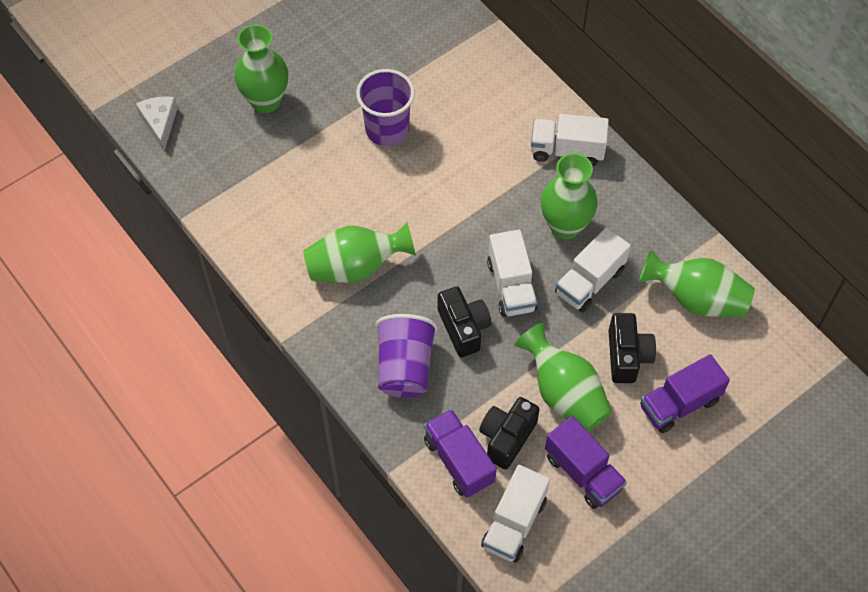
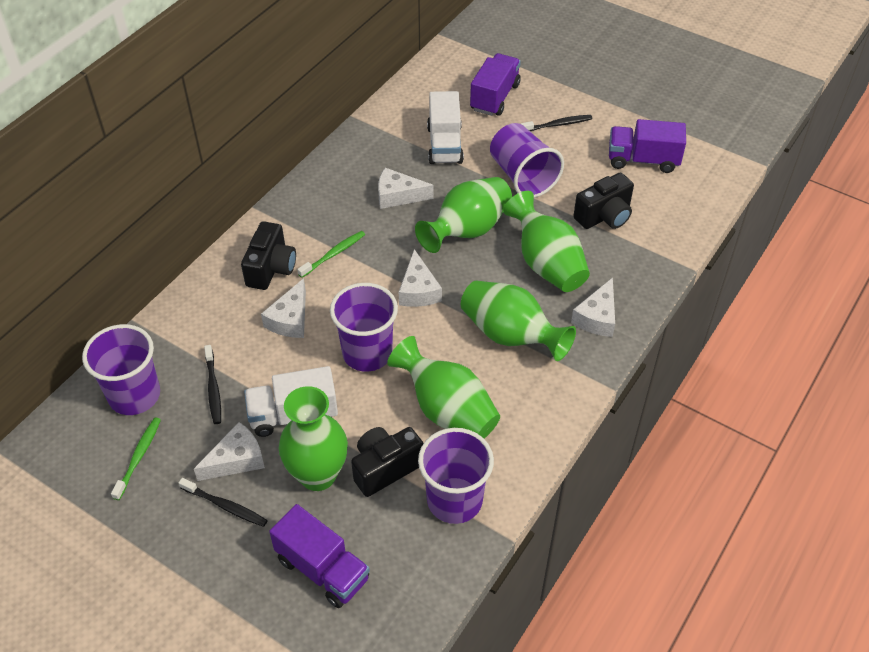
black toothbrush: none = 0 -> [179,478,268,527] [204,345,221,424] [521,115,592,131] = 3
green toothbrush: none = 0 -> [111,417,161,500] [297,231,365,278] = 2
purple cup: [356,69,415,146] [375,314,438,398] = 2 -> [82,324,160,415] [330,283,398,372] [418,428,494,524] [490,123,564,198] = 4
white cheese: [136,96,178,151] = 1 -> [194,422,265,481] [261,278,306,338] [378,168,434,209] [399,249,442,307] [571,278,615,337] = 5
white truck: [481,465,550,563] [487,230,538,317] [531,114,609,166] [555,227,631,312] = 4 -> [244,366,338,437] [427,91,464,164] = 2

